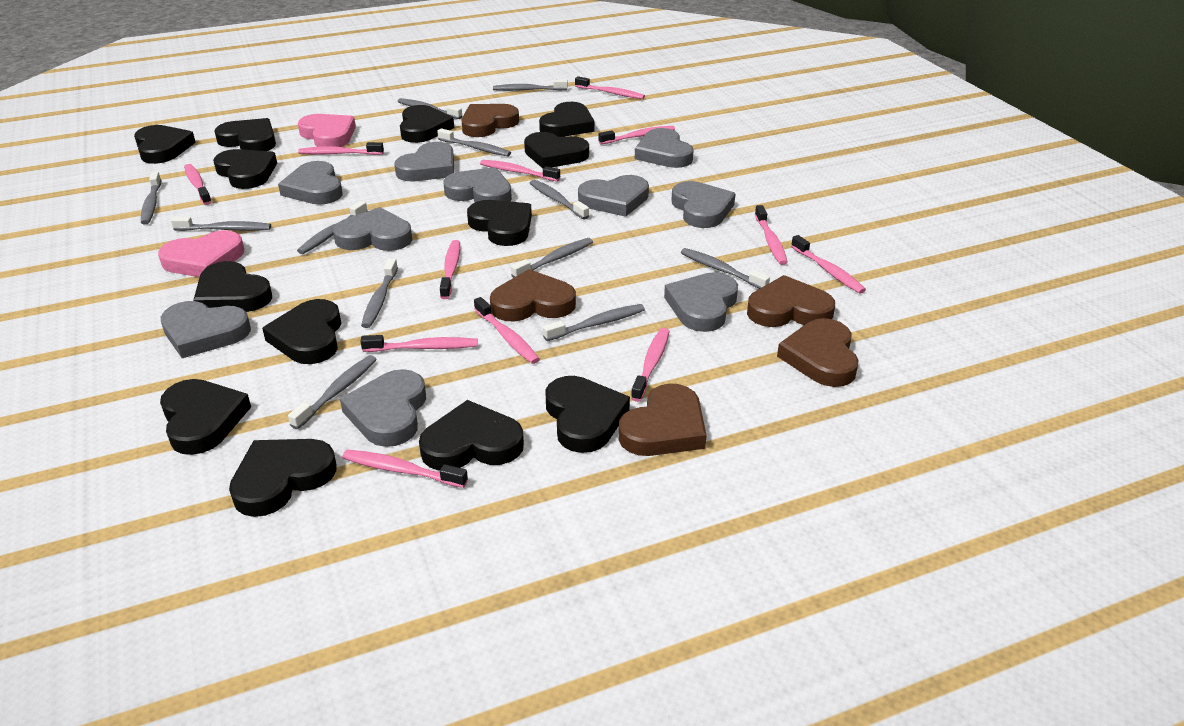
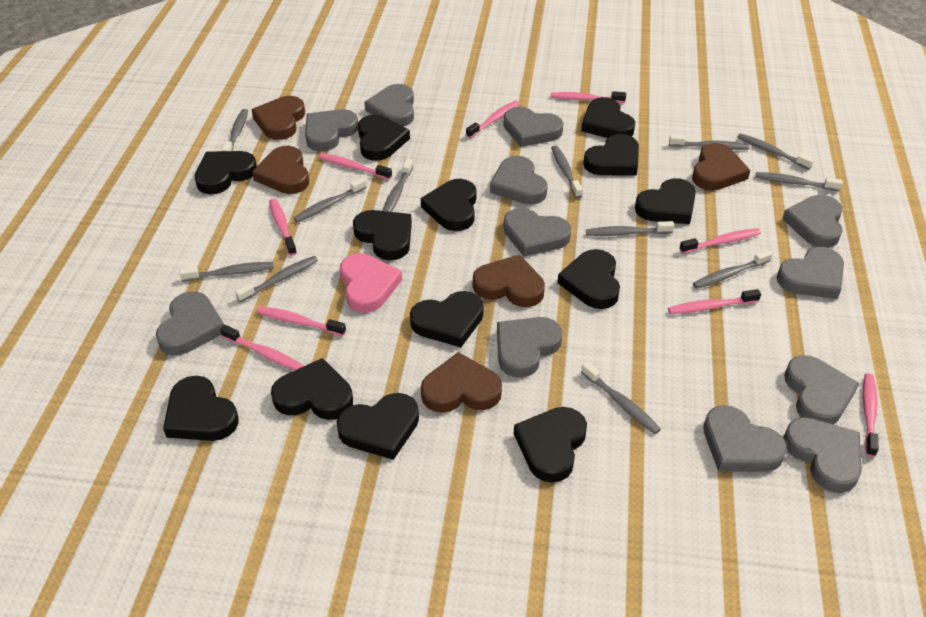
grey heart: [160,301,251,358] [278,161,343,205] [333,207,412,251] [340,369,426,447] [394,142,454,181] [443,167,512,202] [578,175,649,217] [635,128,694,168] [664,272,738,332] [671,181,736,228] = 10 -> [156,292,224,355] [305,109,358,151] [364,84,414,127] [490,156,548,205] [497,317,562,378] [503,107,563,147] [503,208,571,257] [704,405,787,472] [776,247,844,299] [782,195,843,248] [783,417,862,493] [784,355,859,425] = 12
pink heart: [158,230,244,277] [298,114,356,147] = 2 -> [340,253,402,313] = 1
pink toothbrush: [184,164,212,205] [298,142,384,155] [342,450,468,488] [360,335,478,352] [440,240,460,299] [474,297,540,364] [480,160,560,182] [575,76,645,99] [599,126,675,145] [631,328,670,402] [755,205,788,265] [791,235,866,294] = 12 -> [220,325,304,371] [256,306,346,336] [269,198,297,256] [318,153,392,180] [466,100,519,138] [550,91,626,103] [668,289,761,314] [679,228,761,254] [863,373,879,457] = 9

